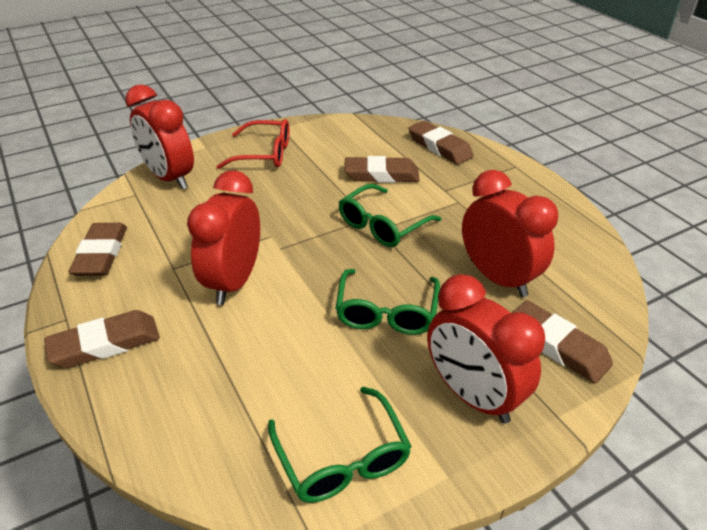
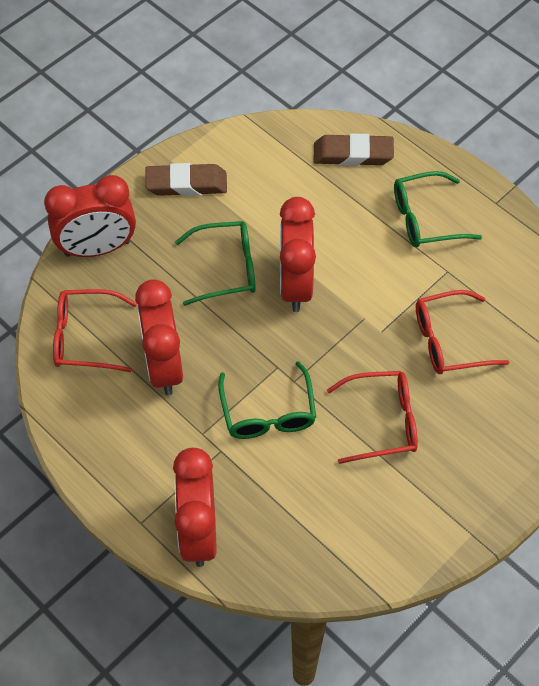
brown eraser: [44,310,160,368] [68,223,127,276] [344,156,420,183] [408,121,474,165] [512,300,613,383] = 5 -> [145,163,227,196] [314,133,394,166] = 2
red glasses: [216,119,289,169] = 1 -> [53,289,137,372] [327,371,418,464] [416,290,509,374] = 3

